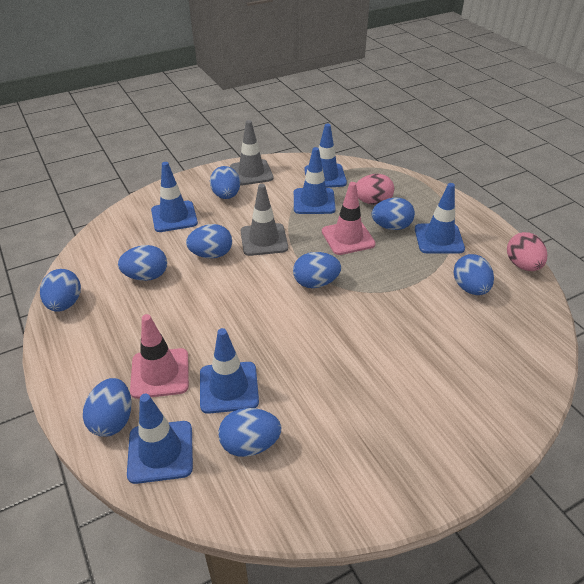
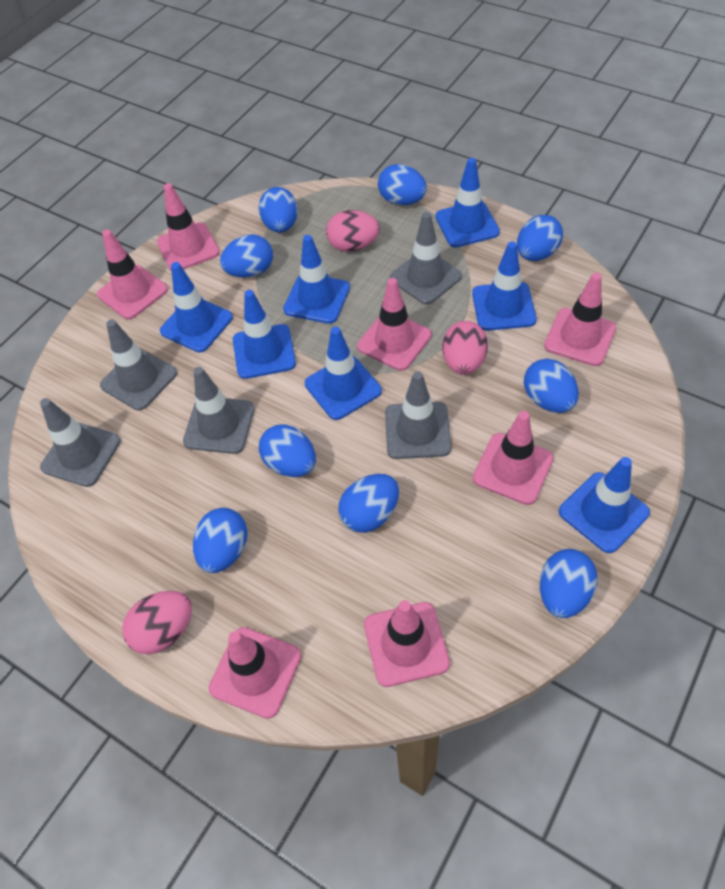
blue traffic cone: [127,394,193,484] [151,162,198,232] [200,328,259,414] [294,147,336,214] [304,124,347,188] [415,183,465,253] = 6 -> [160,262,233,352] [233,290,296,379] [283,235,350,324] [305,327,382,420] [435,158,500,248] [472,241,537,331] [559,457,650,553] = 7
grey traffic cone: [230,120,274,186] [241,184,288,256] = 2 -> [40,398,121,487] [100,319,177,410] [183,367,255,454] [385,371,451,459] [390,212,462,305] = 5
pink egg: [356,174,394,205] [507,232,547,271] = 2 -> [122,591,192,654] [326,210,380,252] [442,321,488,375] = 3
pink traffic cone: [130,314,189,399] [322,182,376,255] = 2 -> [97,229,168,319] [157,183,220,270] [209,627,301,719] [357,278,432,371] [364,600,450,687] [473,411,554,505] [544,273,616,366] = 7

